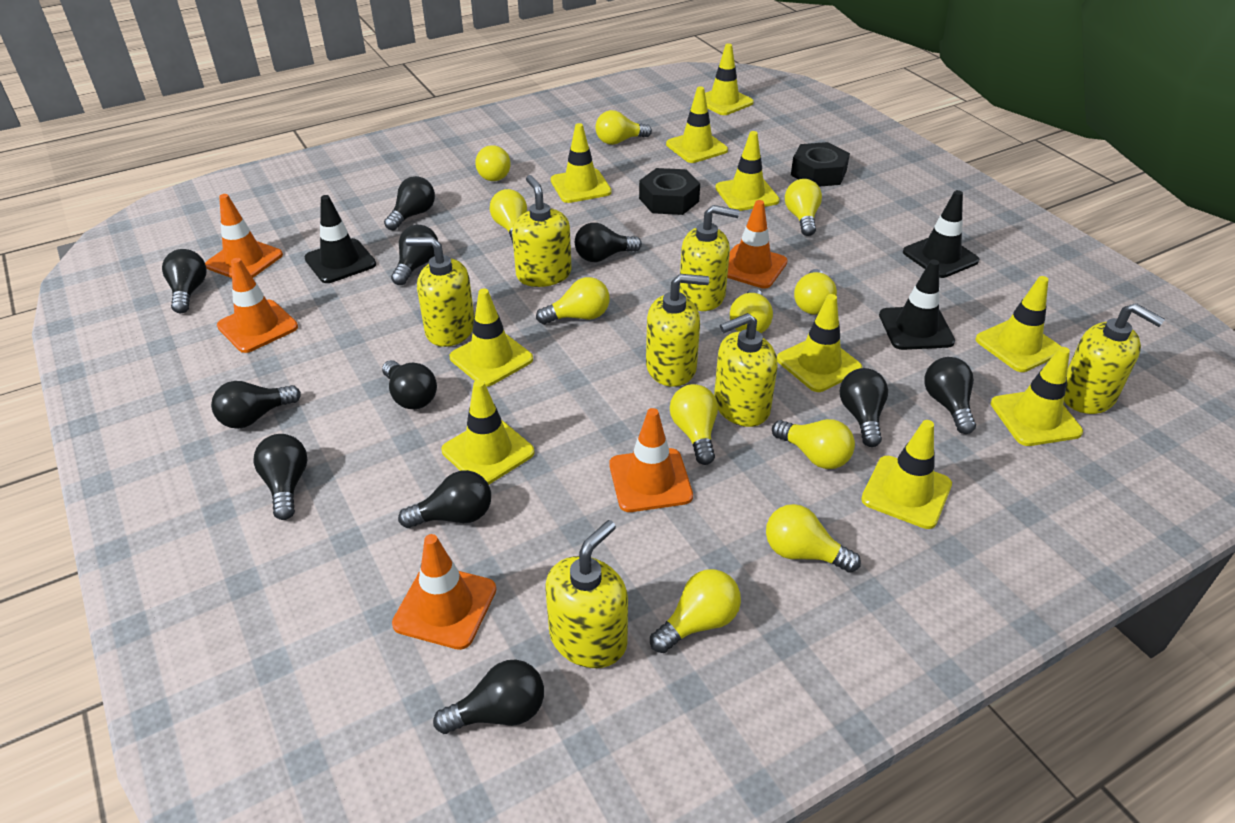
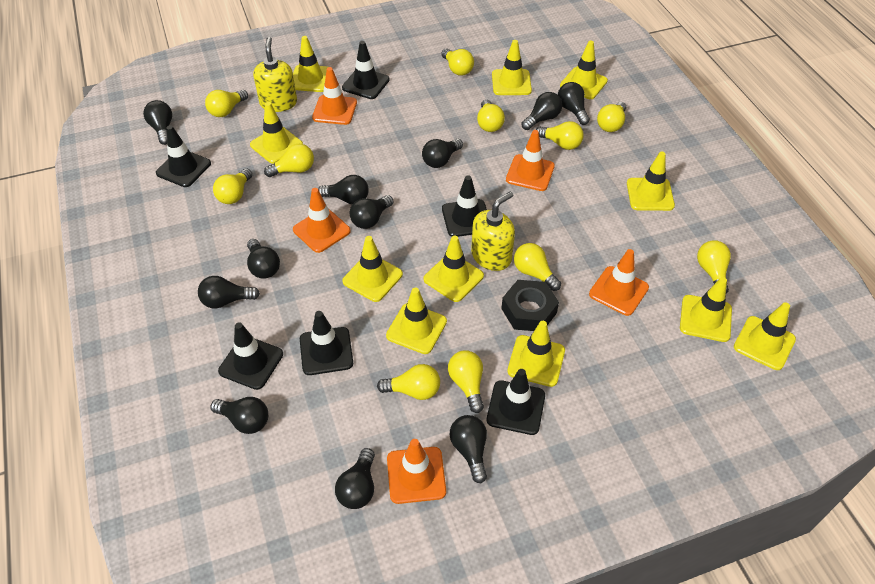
black nut: [639,168,700,215] [791,142,850,186] = 2 -> [501,280,559,331] = 1
black traffic cone: [305,195,376,283] [879,259,955,350] [903,190,979,278] = 3 -> [156,125,211,187] [218,322,283,390] [300,311,353,375] [342,41,390,99] [442,175,487,237] [487,369,545,435] = 6
yellow soap dispenser: [406,237,474,347] [512,175,572,287] [546,520,628,668] [646,274,709,387] [680,205,740,311] [714,313,778,427] [1064,303,1165,414] = 7 -> [253,37,297,112] [471,191,515,271] = 2
yellow traffic cone: [442,380,535,485] [450,289,533,387] [551,123,612,203] [666,86,728,163] [705,43,754,115] [715,131,780,211] [777,294,862,392] [861,420,952,529] [975,276,1061,372] [991,347,1083,446] = 10 -> [250,102,303,164] [293,36,328,92] [342,236,403,302] [386,288,447,354] [423,236,484,302] [492,40,532,95] [507,321,565,387] [560,40,608,99] [627,152,675,211] [680,277,732,342] [734,302,796,370] = 11

